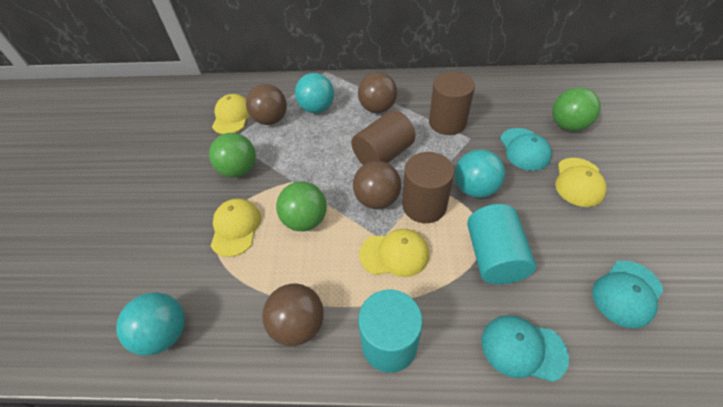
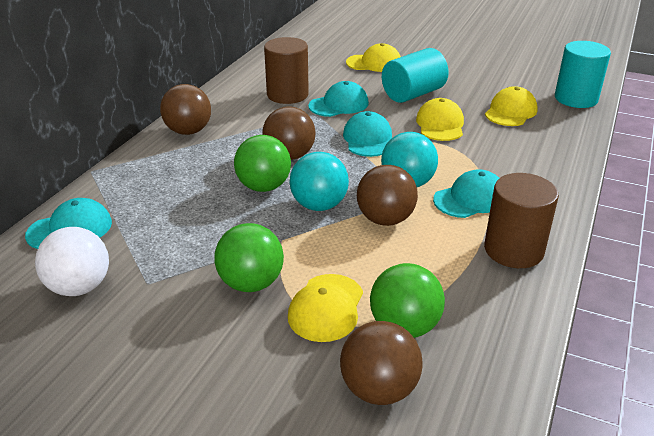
brown cylinder: [351,110,416,165] [402,152,454,223] [429,72,475,135] = 3 -> [264,37,309,104] [484,173,559,268] = 2
turquoise ball: [116,292,185,356] [295,73,334,113] [455,150,505,198] = 3 -> [290,152,349,211] [381,132,438,187] = 2
turquoise cap: [481,315,569,382] [500,128,552,171] [592,261,664,328] = 3 -> [25,198,112,249] [308,81,369,117] [343,111,392,157] [433,169,499,218] = 4
white ball: none = 0 -> [35,227,109,296] = 1

